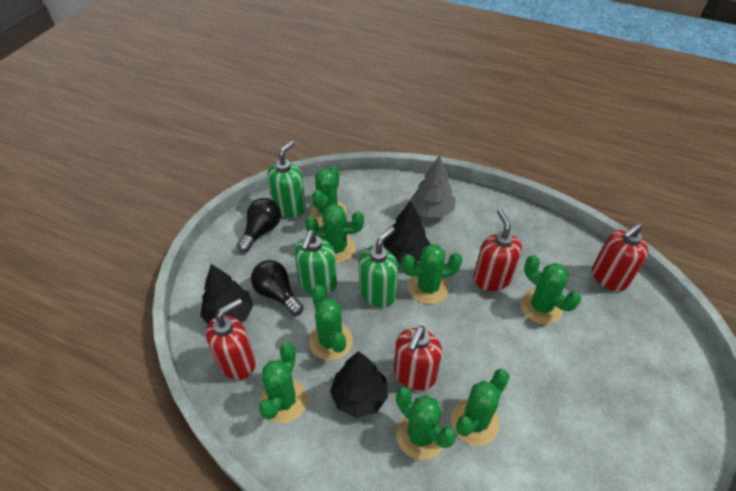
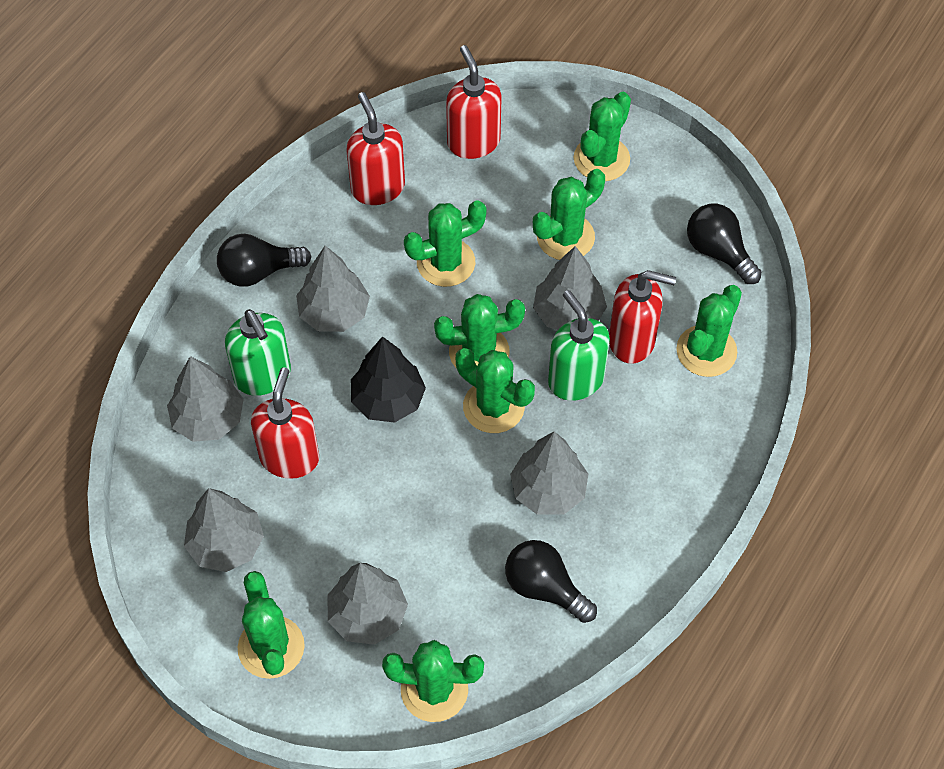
black light bulb: [237,198,281,252] [251,260,304,316] = 2 -> [217,234,312,287] [505,540,597,623] [687,203,762,284] = 3
black tree: [200,264,253,324] [330,351,388,418] [383,200,430,263] = 3 -> [351,336,426,423] = 1
green soap dispenser: [267,140,306,218] [294,230,337,295] [359,226,398,307] = 3 -> [225,309,291,396] [548,290,610,401] = 2
grey tree: [411,155,456,217] = 1 -> [167,356,244,442] [184,488,264,572] [296,246,370,332] [328,563,408,645] [510,432,588,515] [533,246,607,330] = 6

